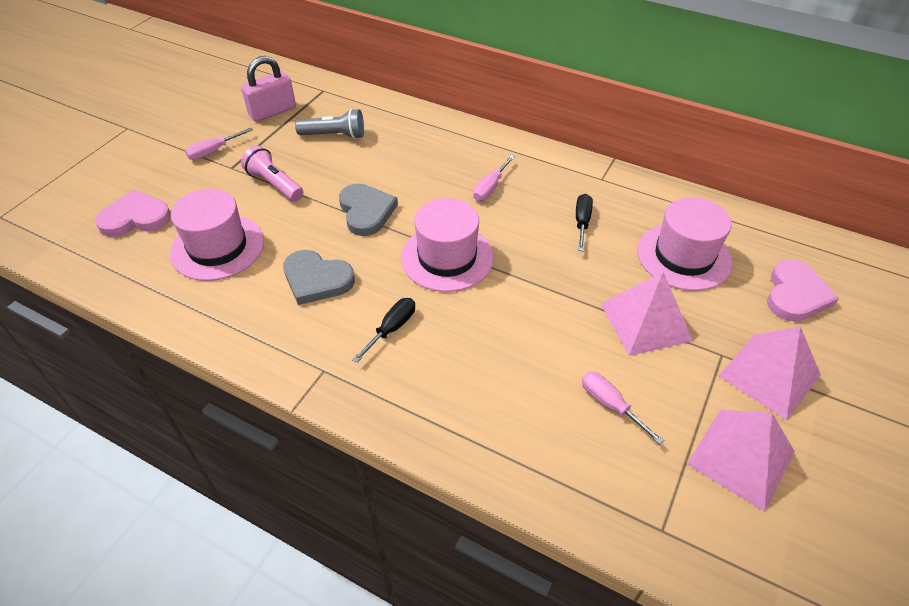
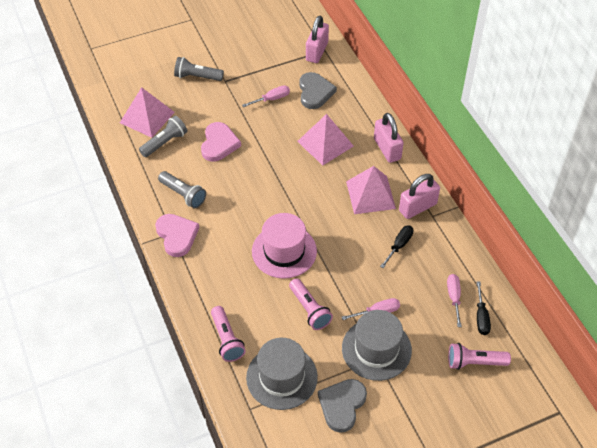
grey flashlight: [295,109,364,139] = 1 -> [139,116,187,157] [158,171,206,208] [174,57,224,81] = 3
grey hat: none = 0 -> [246,338,318,410] [342,310,412,381] = 2
pink flashlight: [241,146,303,201] = 1 -> [211,306,246,362] [289,278,333,330] [448,343,511,370] = 3
pink hat: [170,189,264,281] [401,198,494,292] [637,197,732,291] = 3 -> [252,213,317,279] = 1
pink padlock: [241,56,296,122] = 1 -> [306,16,329,63] [374,113,404,163] [399,174,440,219] = 3

